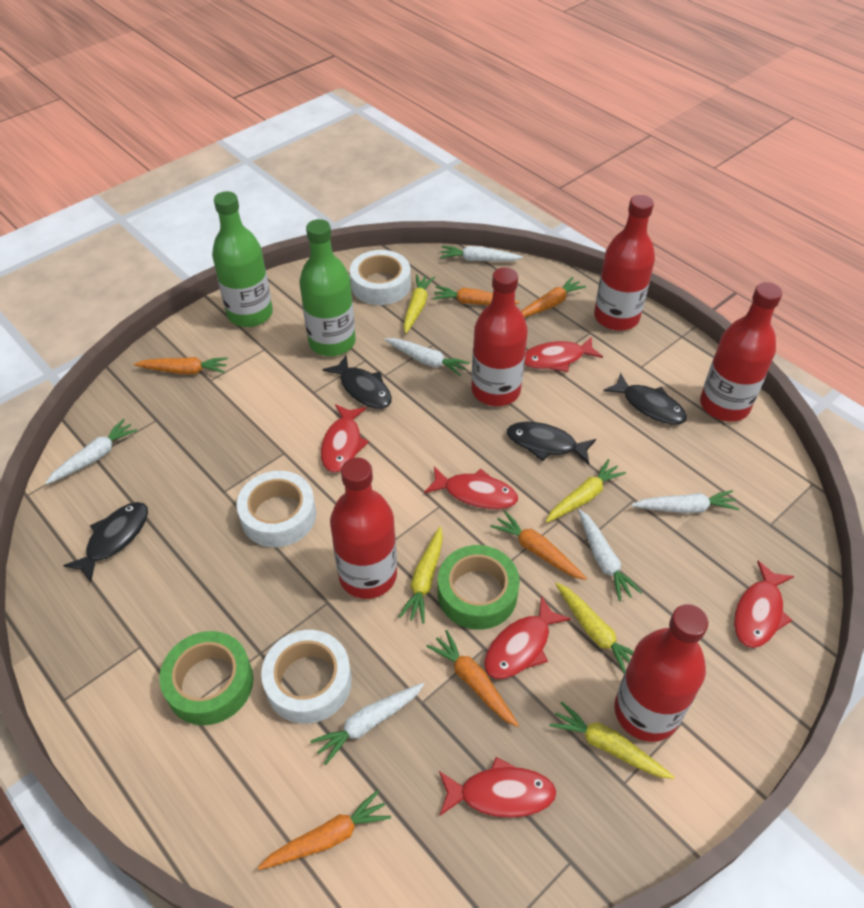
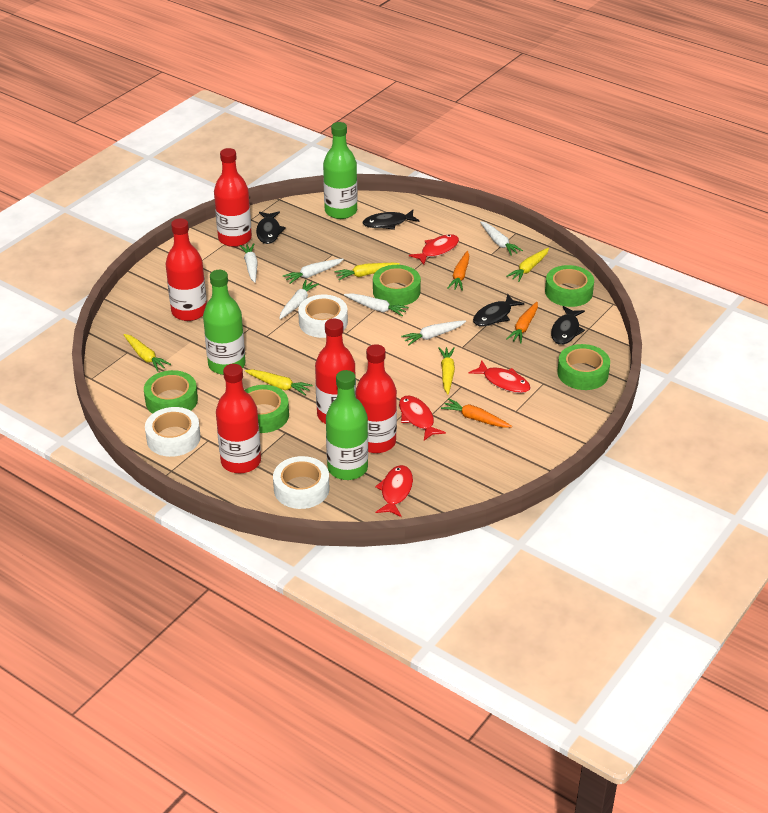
green bottle: [212,191,273,327] [299,219,356,356] = 2 -> [203,270,246,375] [323,122,358,219] [326,370,368,480] = 3
green tape: [159,631,253,725] [438,545,520,630] = 2 -> [144,370,198,414] [245,385,289,433] [373,265,421,306] [545,265,594,307] [557,344,610,390] = 5
orange carrot: [134,357,228,374] [258,790,391,870] [426,630,519,727] [433,286,520,305] [490,511,587,580] [521,277,586,318] = 6 -> [441,398,512,428] [448,251,469,291] [506,302,538,343] = 3
red fish: [321,404,369,473] [424,466,518,509] [439,757,557,818] [484,596,571,679] [524,336,603,372] [734,561,794,648] = 6 -> [375,465,413,517] [399,396,446,441] [409,234,459,265] [469,361,531,393] = 4

